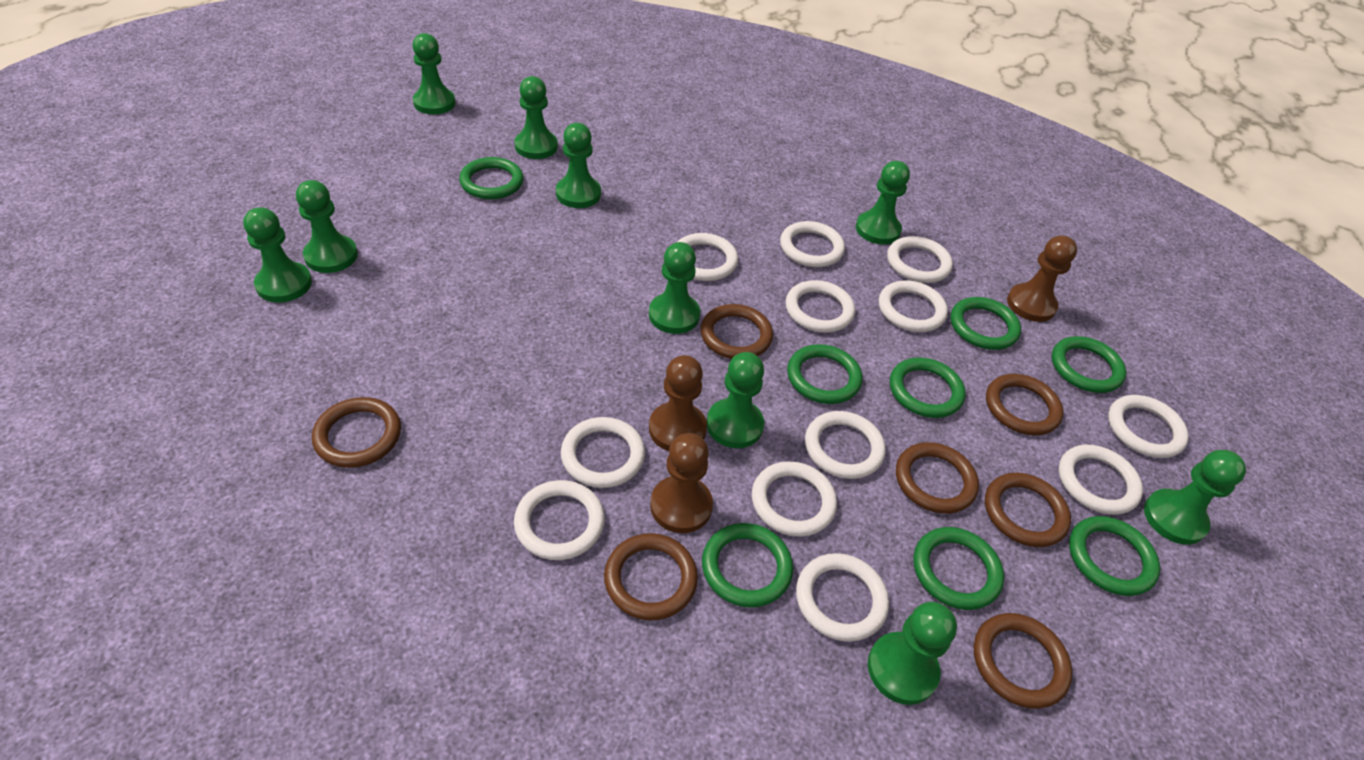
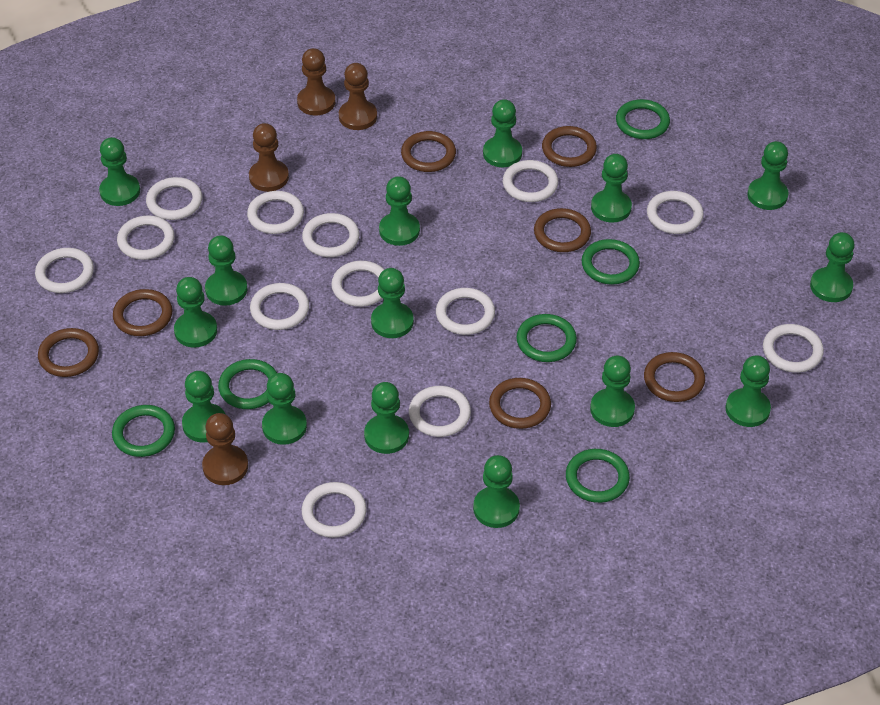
brown pawn: [649,355,707,451] [650,433,713,533] [1007,235,1077,322] = 3 -> [202,413,248,485] [249,123,289,192] [297,48,335,115] [339,63,377,130] = 4
green pawn: [243,207,312,303] [296,180,358,273] [413,33,456,114] [515,76,558,159] [556,123,601,208] [649,242,700,334] [707,352,764,448] [856,161,910,244] [868,602,957,705] [1144,450,1246,545] = 10 -> [99,137,140,206] [174,277,217,348] [182,371,225,442] [205,235,247,306] [262,373,307,445] [364,382,409,454] [371,268,414,338] [379,176,420,246] [473,455,520,528] [483,99,522,167] [590,356,635,427] [591,154,632,223] [725,355,771,427] [747,141,789,210] [810,232,855,302] = 15
green ring: [459,157,524,199] [702,523,793,608] [787,344,862,404] [890,358,966,418] [913,527,1004,610] [950,297,1021,350] [1052,336,1126,393] [1069,516,1160,596] = 8 -> [112,405,175,457] [218,359,277,409] [516,314,577,362] [566,449,630,503] [582,239,640,284] [616,99,670,139] = 6
white ring: [514,480,605,560] [561,417,645,488] [677,233,738,281] [752,461,837,537] [780,221,845,267] [786,280,855,333] [796,553,889,642] [805,411,886,479] [879,281,948,332] [887,236,953,283] [1059,445,1143,515] [1108,395,1189,458] = 12 -> [35,248,94,293] [117,215,175,260] [146,177,202,220] [247,191,304,234] [250,283,309,330] [302,213,359,257] [302,482,367,538] [331,261,384,307] [409,386,471,437] [436,288,495,335] [503,160,558,202] [647,191,704,234] [763,324,824,373] = 13

